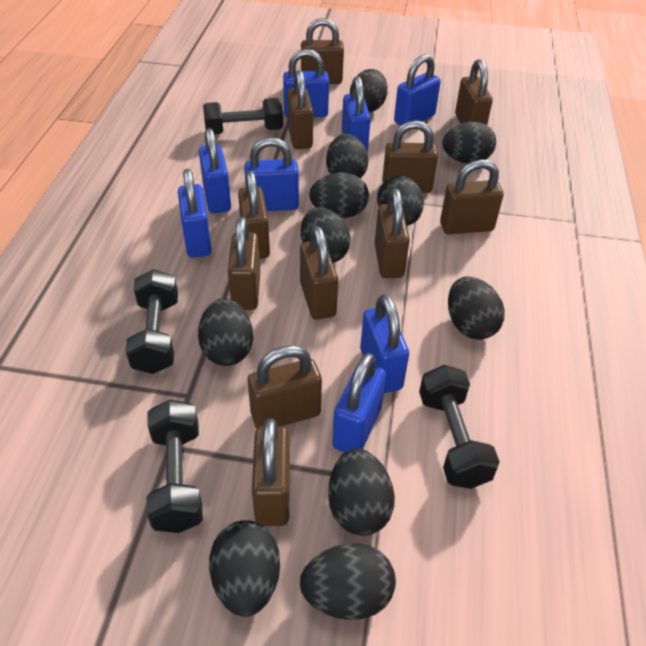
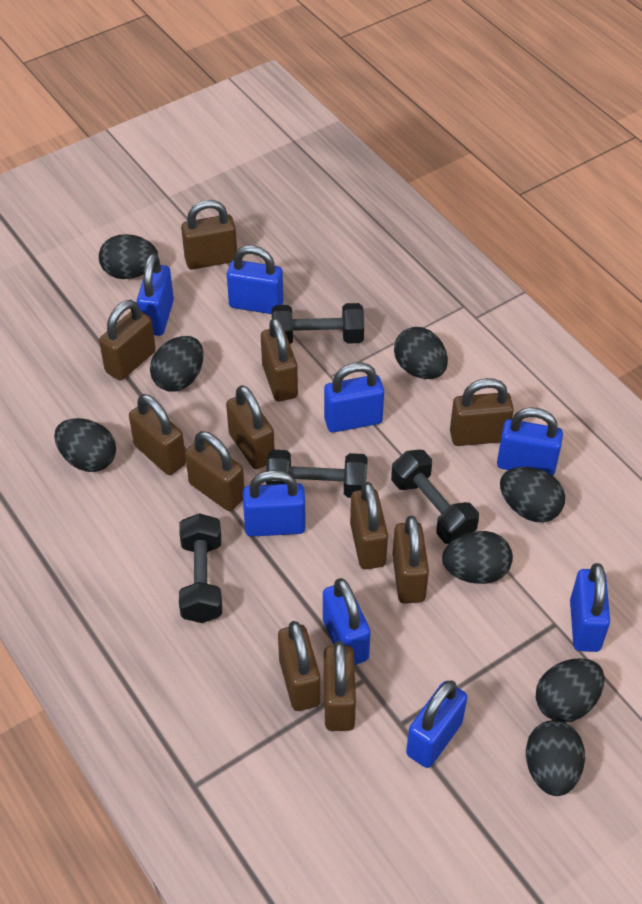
black egg: [198,299,253,366] [209,520,280,617] [300,543,396,620] [301,207,351,263] [309,172,369,218] [326,134,368,178] [328,448,395,536] [350,69,388,112] [377,176,424,226] [442,122,496,164] [448,276,505,340] = 11 -> [54,418,116,472] [99,234,158,279] [150,336,204,392] [394,327,448,379] [442,531,513,584] [500,467,565,522] [526,720,585,796] [536,658,605,723] = 8

